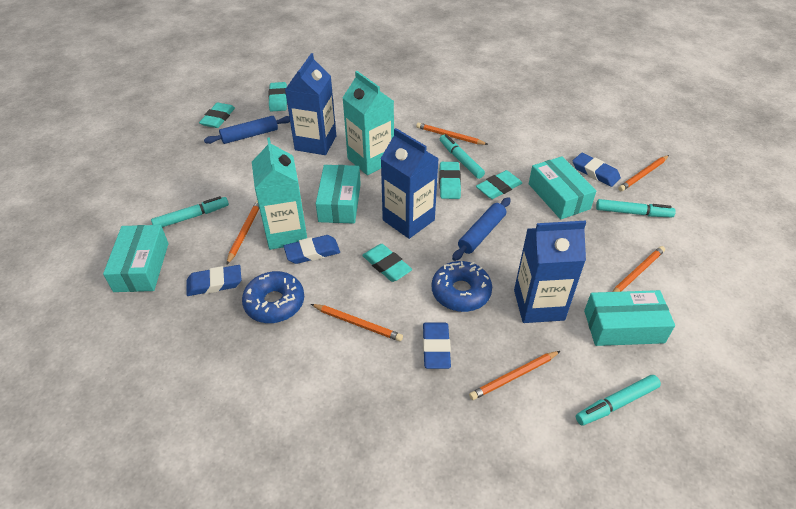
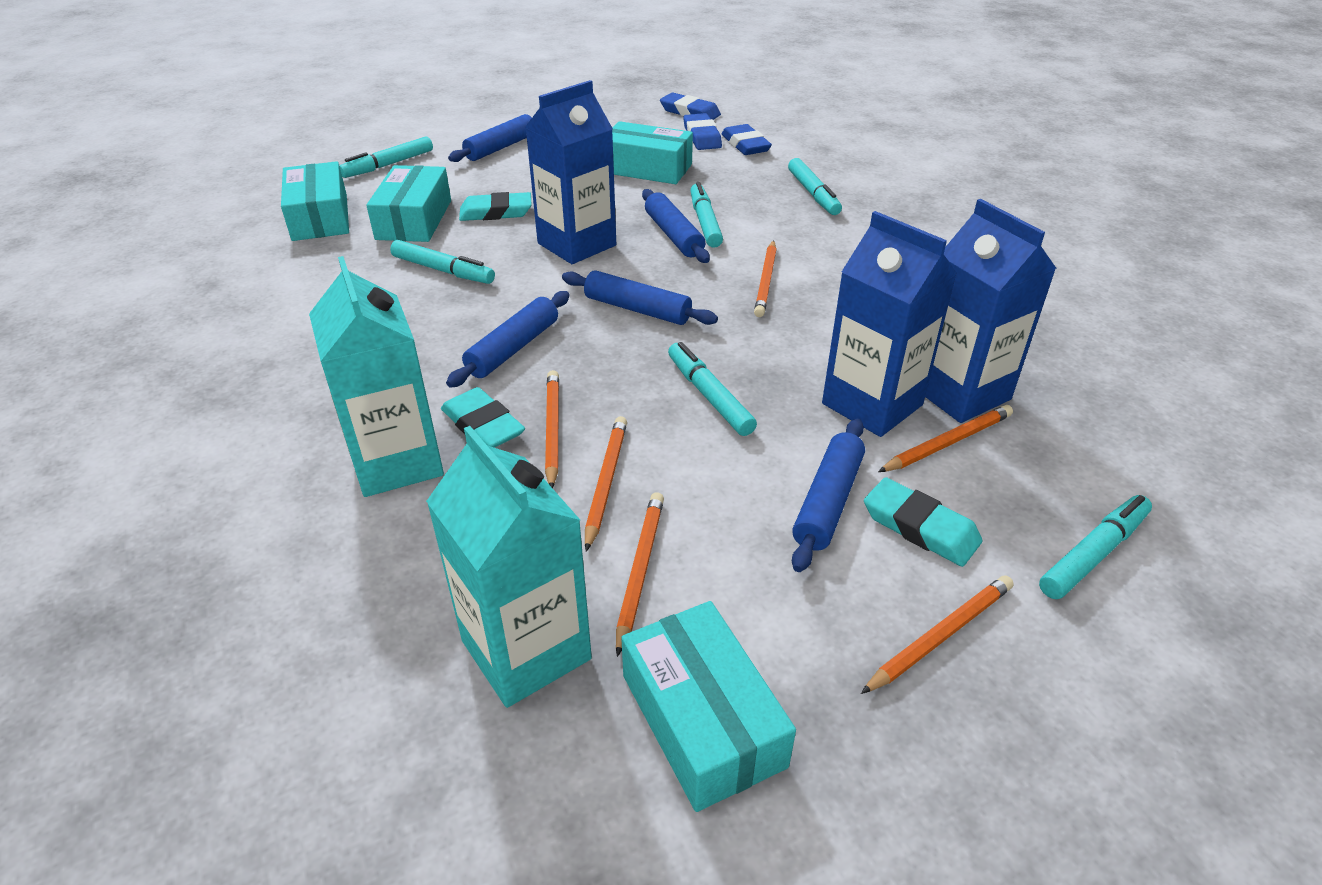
blue donut: [242,271,304,323] [432,261,492,312] = 2 -> none = 0
blue eraser: [186,265,242,296] [284,235,340,264] [423,323,451,369] [573,153,621,187] = 4 -> [660,93,721,120] [683,113,722,150] [722,124,772,155] = 3
blue rolling pin: [204,116,290,144] [452,197,511,261] = 2 -> [446,291,570,388] [448,114,532,162] [562,270,718,325] [642,189,710,263] [792,419,865,572] = 5
turquoise eraser: [199,103,235,128] [268,82,287,112] [362,244,412,282] [439,162,461,199] [476,170,522,199] = 5 -> [441,387,525,448] [459,192,532,221] [864,477,983,567] = 3
turquoise marker: [151,196,229,227] [440,134,485,179] [576,375,661,425] [596,199,676,217] = 4 -> [340,136,433,178] [390,240,495,284] [668,342,757,436] [690,182,723,248] [788,158,842,215] [1039,495,1152,599] = 6

